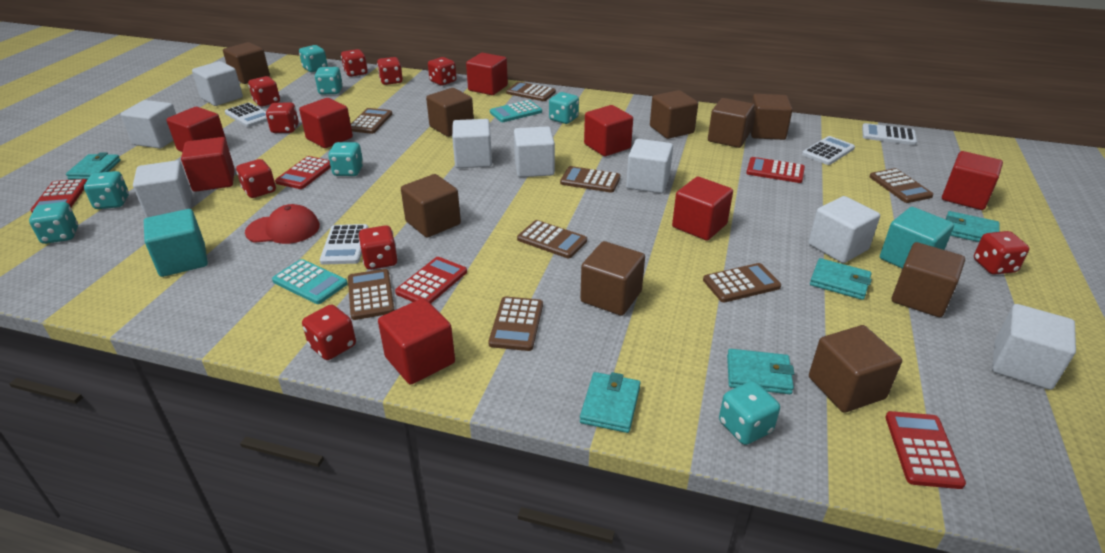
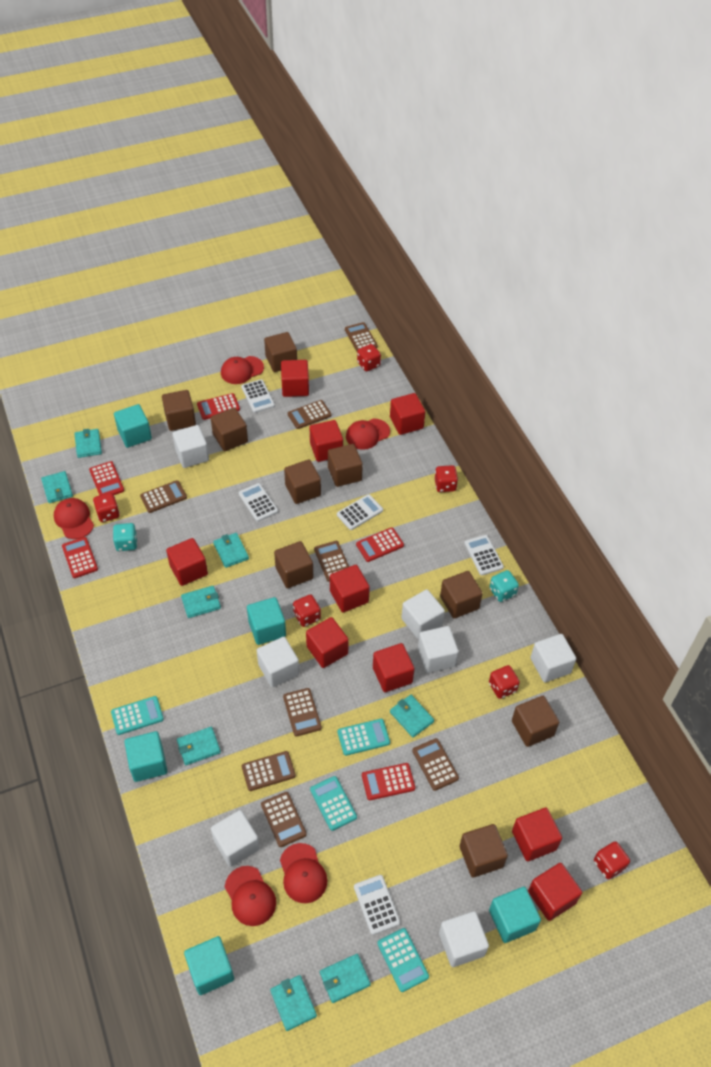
red cap: [245,204,320,244] = 1 -> [54,498,94,539] [221,356,264,384] [225,866,276,926] [280,843,327,903] [346,418,390,450] = 5
red cube: [166,107,227,152] [181,137,235,192] [299,98,353,148] [378,298,455,385] [466,53,508,95] [584,105,633,156] [672,177,733,241] [942,151,1003,210] = 8 -> [166,538,208,586] [281,360,309,397] [306,617,349,668] [310,420,343,462] [330,565,370,613] [373,643,414,692] [390,393,425,435] [512,808,562,861] [528,863,582,921] = 9
red dice: [236,159,276,198] [248,76,280,106] [266,102,299,133] [302,305,356,360] [341,49,368,77] [358,225,398,270] [377,57,403,85] [428,57,456,85] [974,231,1029,275] = 9 -> [93,493,120,522] [293,594,321,627] [357,344,381,371] [435,465,458,492] [489,665,520,699] [594,841,630,879] = 6
turquoise calculator: [272,259,348,304] [490,100,542,122] = 2 -> [111,696,164,735] [310,776,357,831] [337,719,390,756] [377,928,429,992] = 4
turquoise cube: [144,209,208,277] [880,207,954,269] = 2 -> [114,404,152,448] [124,731,167,782] [184,936,234,995] [247,597,286,645] [489,887,541,943] = 5
turquoise dice: [29,202,78,244] [84,171,129,209] [299,45,328,72] [315,67,343,94] [328,142,363,176] [549,92,579,124] [719,381,780,445] = 7 -> [113,523,137,551] [490,570,519,602] = 2
turquoise wallet: [66,153,121,180] [580,372,641,433] [727,349,794,394] [810,258,872,300] [946,211,1000,242] = 5 -> [41,471,73,503] [74,429,102,458] [177,727,221,765] [181,586,221,618] [213,533,249,568] [270,975,317,1031] [320,954,371,1003] [390,695,434,738] = 8
white calculator: [225,102,267,127] [320,224,368,265] [802,136,855,165] [862,123,917,145] = 4 -> [238,483,278,522] [241,379,275,413] [337,494,383,530] [354,875,400,935] [464,535,504,575] = 5
white cube: [121,100,176,149] [133,160,192,218] [192,61,243,106] [452,119,492,168] [514,126,555,177] [626,139,673,193] [808,196,880,263] [992,304,1076,390] = 8 -> [172,425,209,468] [211,810,260,867] [257,637,299,687] [401,589,445,639] [418,626,459,673] [439,911,489,967] [530,634,576,682] = 7

